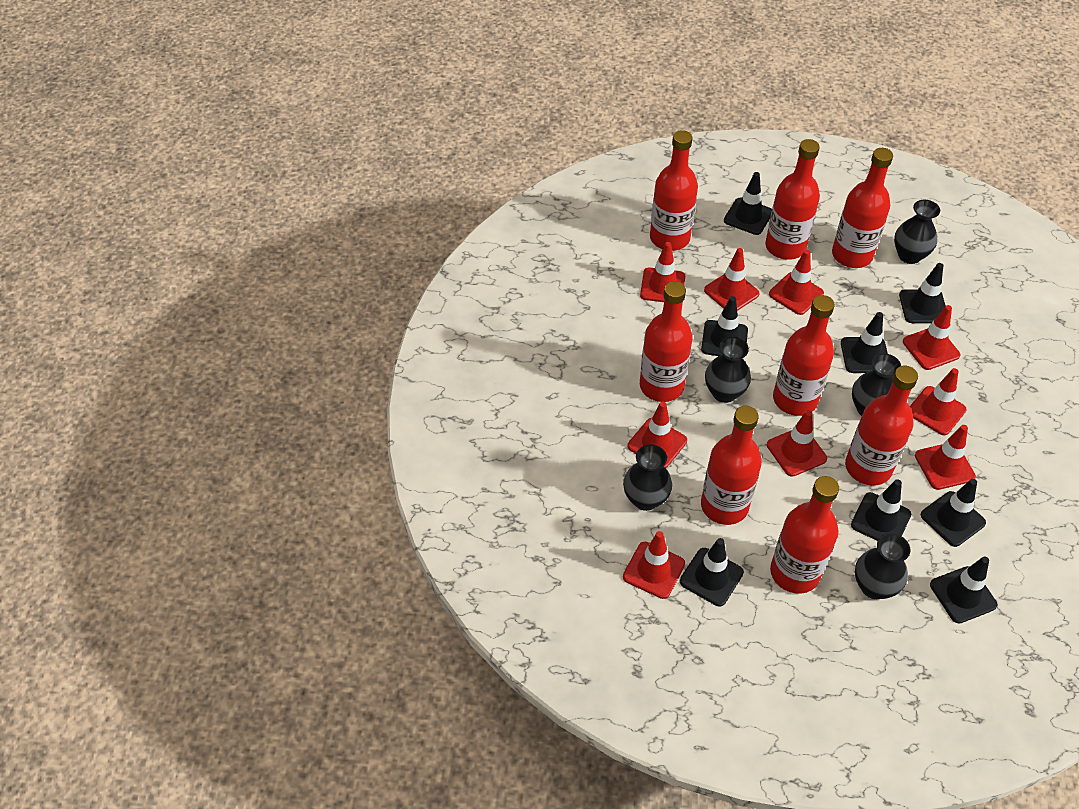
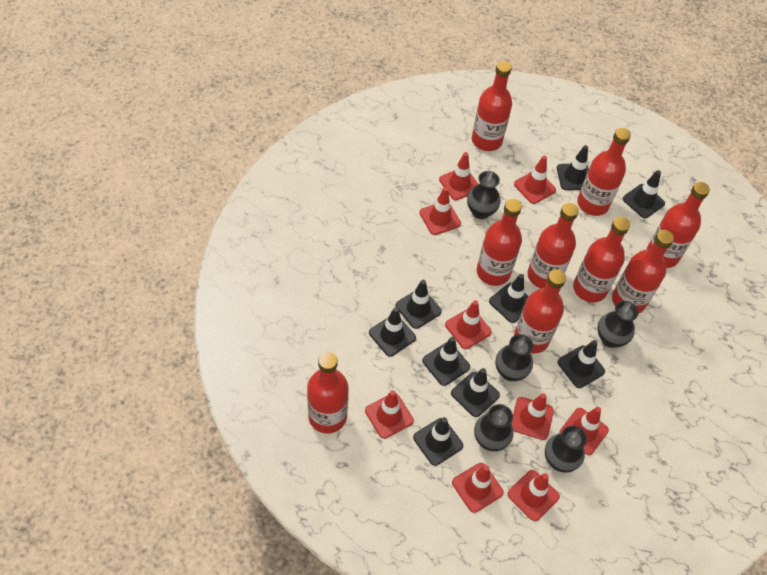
black traffic cone: [680,538,744,606] [701,296,748,356] [724,172,772,235] [841,312,888,373] [851,479,911,541] [899,263,946,323] [921,479,986,547] [930,557,997,623] = 8 -> [369,307,416,357] [396,280,442,329] [413,417,463,466] [422,337,470,386] [451,368,500,417] [489,274,529,323] [557,145,589,190] [558,340,605,388] [623,170,665,218] = 9
red bottle: [640,281,692,402] [650,130,698,251] [701,406,762,525] [765,139,820,260] [770,476,839,594] [773,295,835,416] [832,148,893,268] [845,366,918,485] = 8 -> [307,352,349,434] [472,61,512,151] [477,199,522,286] [514,269,566,353] [528,203,579,288] [573,217,630,303] [577,128,631,216] [612,230,674,314] [647,182,710,268] = 9

